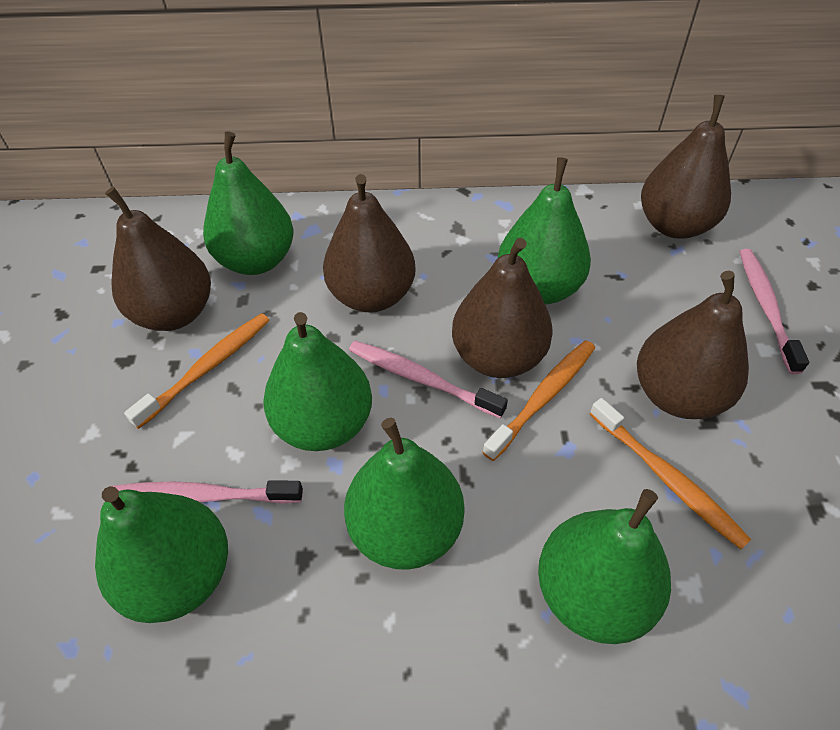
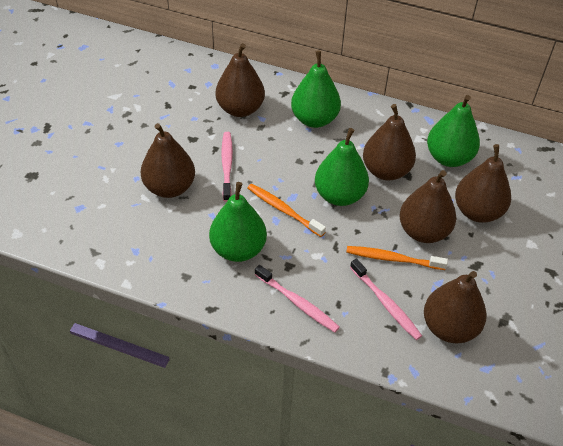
brown pear: [105,187,211,331] [323,174,415,312] [452,238,553,378] [637,271,749,419] [641,95,731,239] = 5 -> [141,123,195,198] [216,43,265,117] [363,104,416,181] [399,170,456,243] [424,271,487,343] [455,144,511,223] = 6
green pear: [95,486,228,623] [203,131,294,275] [263,312,372,451] [344,418,464,570] [498,157,591,304] [538,489,671,644] = 6 -> [209,182,267,262] [291,51,341,128] [315,128,369,206] [427,95,480,167] = 4
orange toothbrush: [124,313,270,429] [483,340,595,461] [590,398,751,549] = 3 -> [248,184,326,237] [346,246,448,270] = 2

